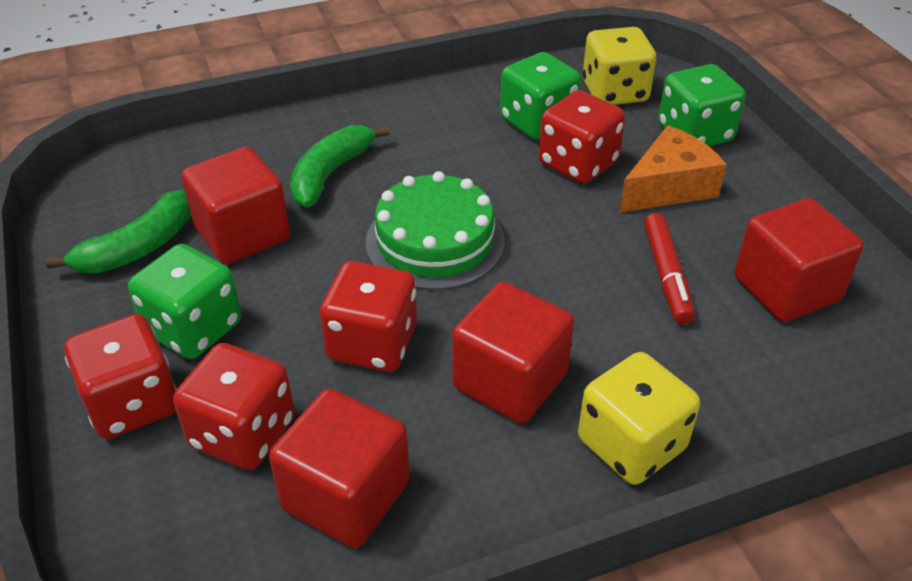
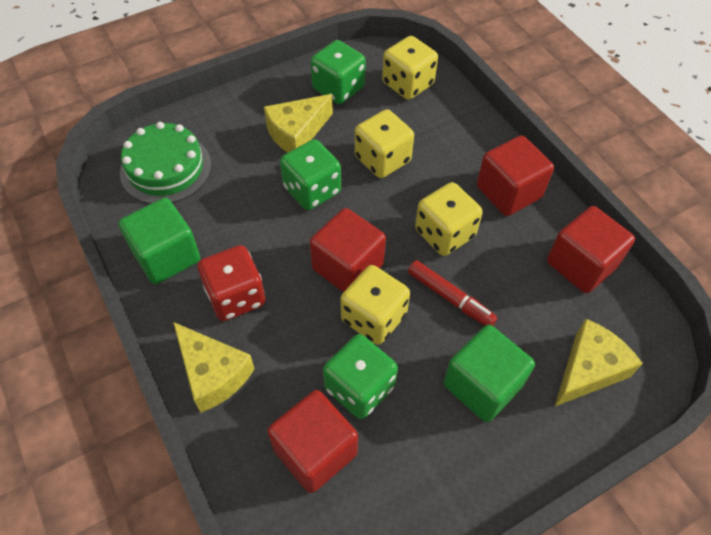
green banana: [45,190,191,274] [290,125,390,208] = 2 -> none = 0
green cube: none = 0 -> [118,198,200,284] [443,325,535,422] = 2
orange cheese: [619,125,727,212] = 1 -> none = 0
red dice: [64,314,177,439] [173,343,295,470] [320,261,417,372] [539,90,625,184] = 4 -> [198,245,266,321] = 1
yellow cheese: none = 0 -> [173,322,255,413] [264,94,333,153] [555,319,643,406] = 3
yellow dice: [578,352,700,485] [583,27,656,105] = 2 -> [341,265,410,345] [355,109,414,178] [382,36,438,100] [415,182,483,256] = 4

